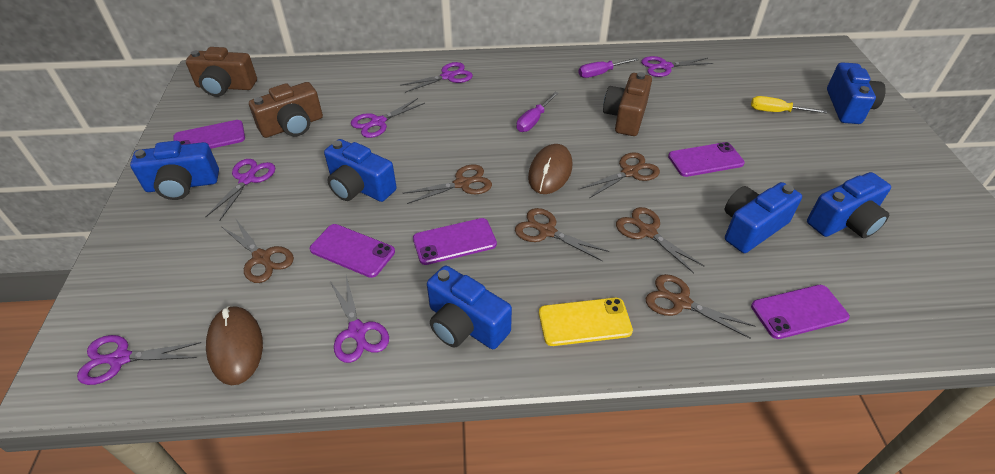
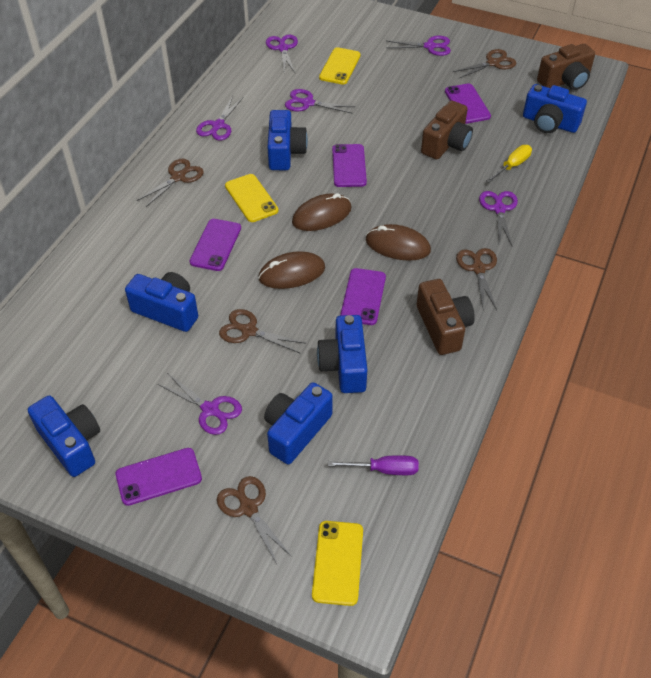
brown mouse: [206,306,263,385] [528,144,572,194] = 2 -> [258,251,325,289] [292,193,352,231] [366,224,431,261] = 3
brown scissors: [222,218,294,283] [403,164,492,204] [515,208,609,261] [580,152,660,198] [616,207,704,273] [646,274,755,339] = 6 -> [137,159,204,207] [217,476,292,564] [219,309,306,353] [453,49,516,78] [456,248,497,310] = 5
purple screwdriver: [516,92,559,132] [578,58,639,78] = 2 -> [328,455,419,475] = 1
yellow phone: [539,298,633,346] = 1 -> [225,174,279,222] [312,521,363,606] [319,47,361,85] = 3

